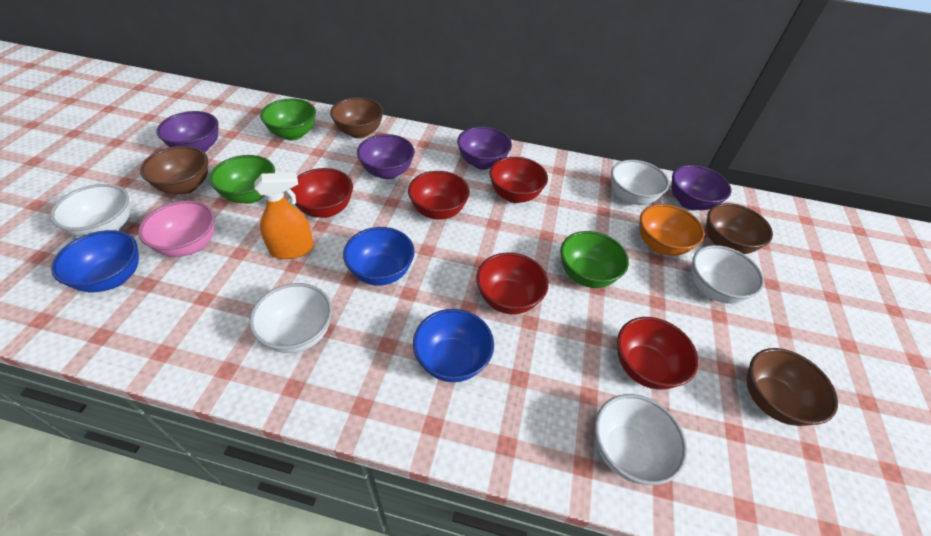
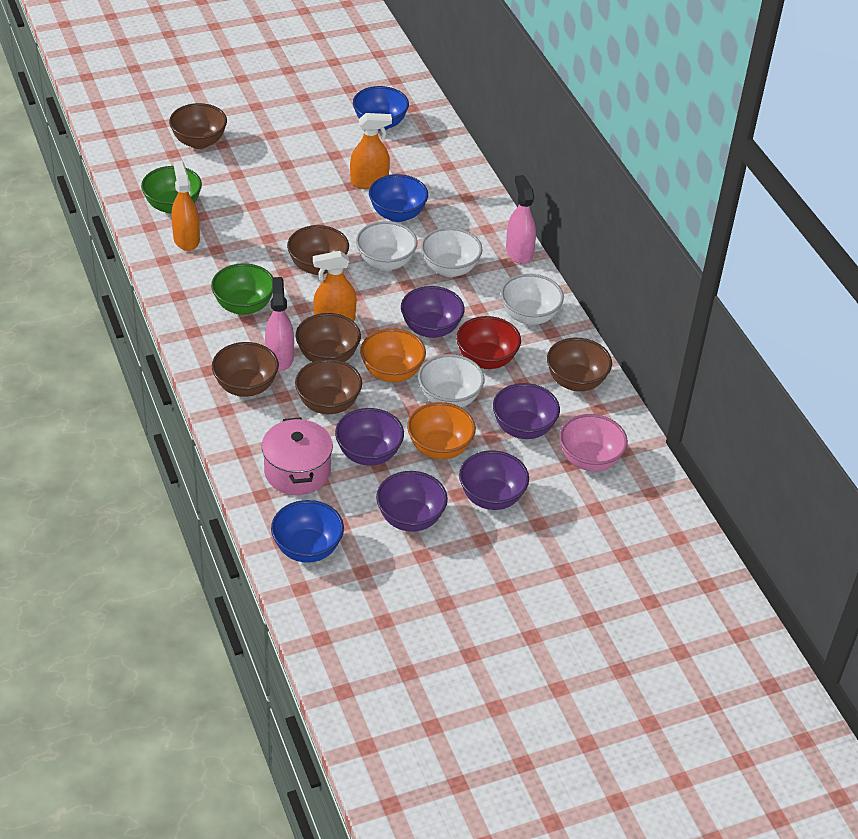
brown bowl: [140,146,208,194] [330,97,384,138] [706,203,773,254] [747,348,838,426] = 4 -> [169,103,227,149] [212,342,279,397] [287,225,349,275] [295,359,362,414] [296,313,361,362] [547,338,612,391] = 6
green bowl: [209,155,275,204] [260,98,316,140] [560,231,629,288] = 3 -> [141,166,202,214] [211,263,273,315] = 2
orange bowl: [640,204,705,256] = 1 -> [360,328,426,382] [407,402,476,459] = 2
orange spray bottle: [254,172,314,259] = 1 -> [171,161,200,251] [313,251,356,321] [350,113,392,189] = 3
pink pot: none = 0 -> [262,417,333,495] = 1
pink spray bottle: none = 0 -> [265,277,294,371] [506,175,536,264] = 2
purple bowl: [157,111,219,153] [357,134,415,179] [457,126,512,170] [671,165,731,211] = 4 -> [335,408,404,466] [376,471,448,532] [401,286,465,338] [459,450,529,510] [493,383,560,439] = 5
red bowl: [289,168,353,218] [408,171,470,220] [476,253,549,314] [489,157,548,203] [617,317,699,390] = 5 -> [456,316,521,369] = 1
white bowl: [50,184,130,237] [249,283,332,353] [595,394,687,485] [611,160,669,205] [691,245,764,304] = 5 -> [356,221,418,271] [418,354,484,408] [421,227,482,277] [501,274,564,325] = 4

